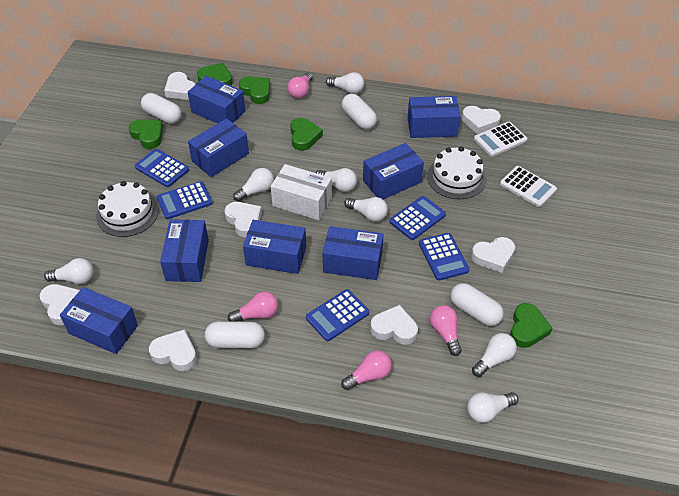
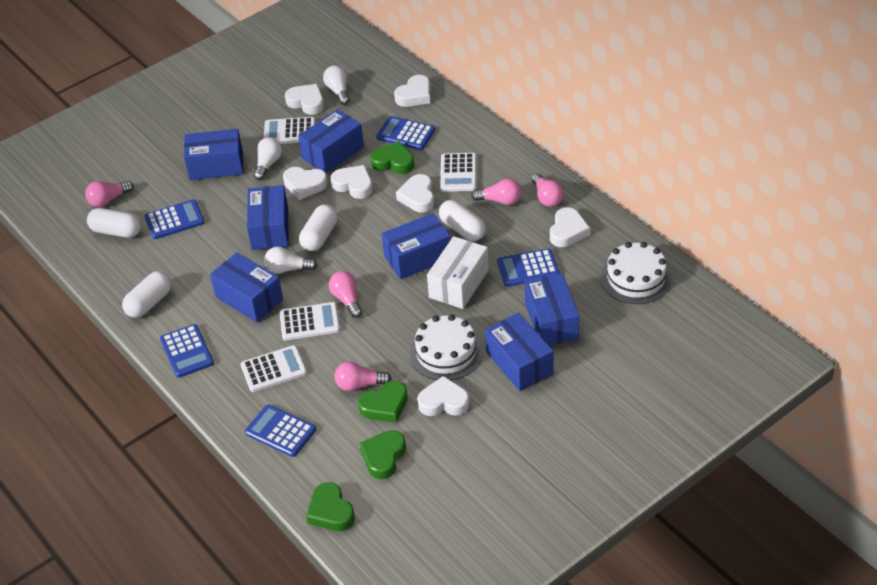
blue box: [60,287,138,354] [160,219,209,282] [188,76,246,124] [188,118,249,177] [243,220,306,274] [323,226,384,280] [363,143,424,199] [408,96,461,138] = 8 -> [184,129,243,180] [210,252,283,322] [247,185,288,250] [298,109,364,173] [382,213,451,279] [485,313,553,391] [525,273,579,345] = 7
green heart: [129,119,163,149] [197,63,233,86] [239,77,270,104] [290,118,323,151] [510,303,553,348] = 5 -> [306,482,355,531] [358,381,408,423] [359,430,406,479] [370,141,414,174] = 4
pink light bulb: [228,291,278,322] [287,72,313,99] [341,350,392,390] [430,305,462,356] = 4 -> [85,181,134,207] [329,271,362,318] [334,362,392,391] [471,179,521,205] [532,173,564,207] = 5
white calculator: [474,122,527,157] [500,166,557,207] = 2 -> [241,345,307,392] [264,117,315,144] [280,302,340,341] [440,153,476,192] = 4
white light bulb: [44,258,93,284] [233,168,274,202] [316,168,357,192] [326,72,364,94] [344,197,388,222] [467,392,518,423] [472,333,517,377] = 7 -> [254,137,282,180] [264,246,317,274] [323,65,350,105] = 3

